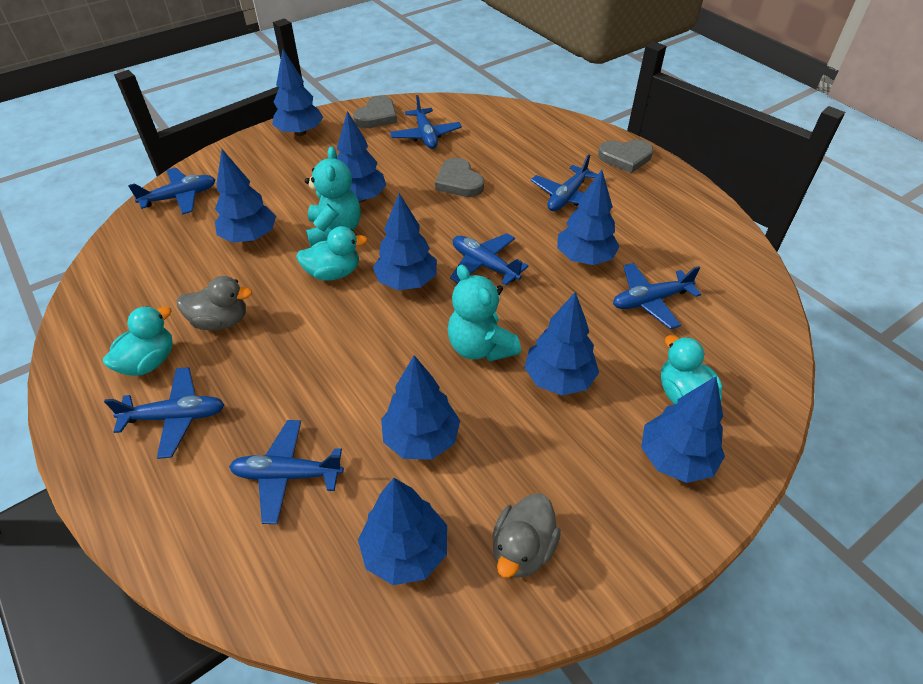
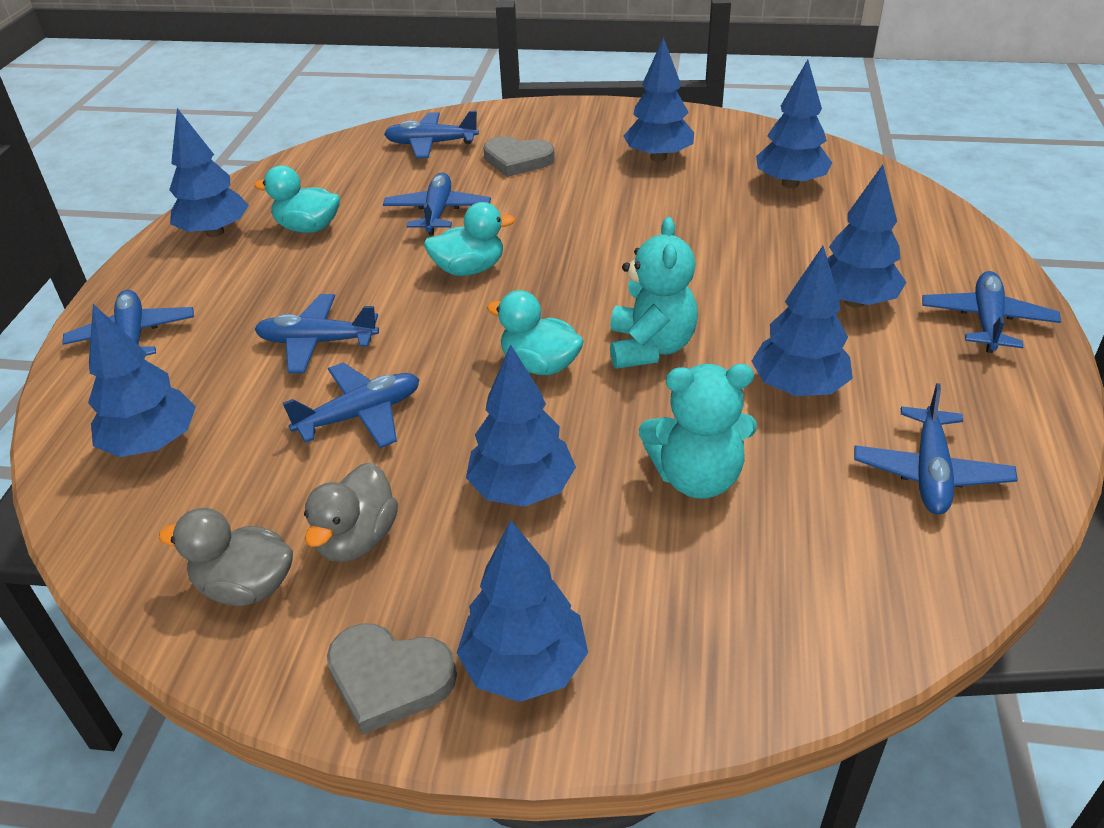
blue tree: [215,149,276,243] [272,49,324,136] [336,111,386,202] [358,478,447,585] [373,193,437,290] [381,355,460,460] [524,292,599,395] [557,170,620,265] [641,376,725,483] = 9 -> [88,304,196,457] [169,108,249,237] [457,521,588,702] [466,344,576,507] [624,37,694,162] [751,246,853,396] [756,59,832,188] [827,165,907,307] = 8
grey heart: [353,96,397,128] [435,158,484,197] [598,140,653,173] = 3 -> [327,623,457,735] [483,136,555,177] = 2

